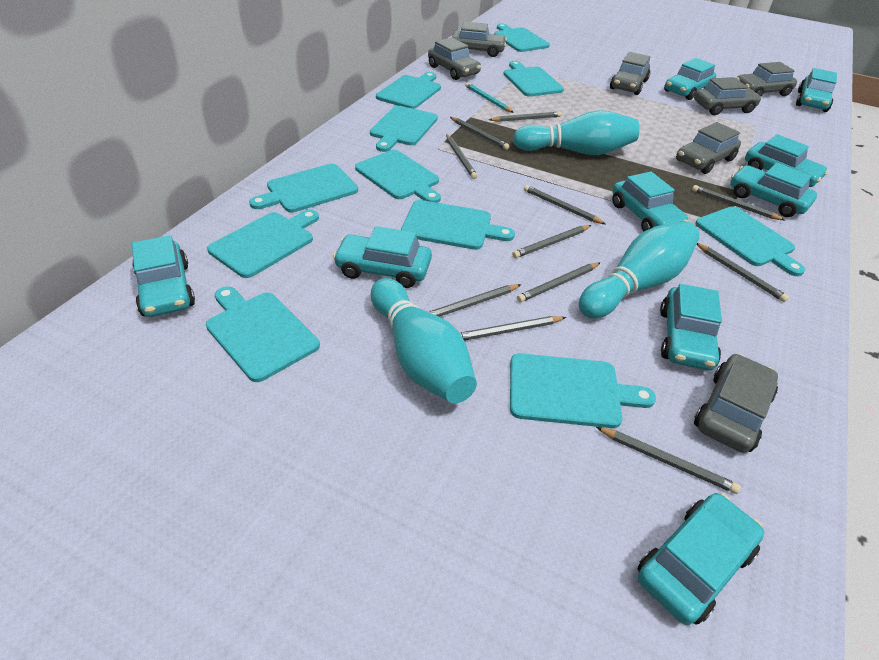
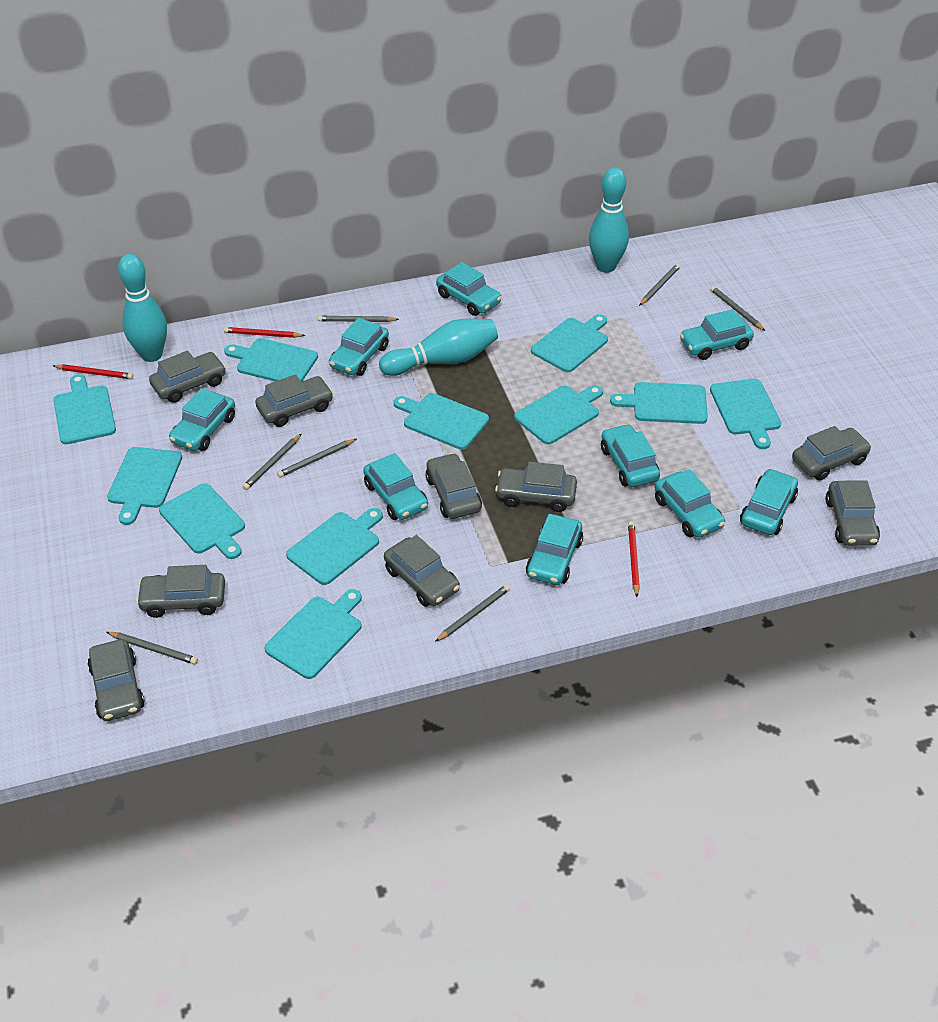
grey car: [428,37,481,80] [452,21,507,57] [610,52,651,95] [676,122,741,174] [694,77,762,115] [694,354,778,453] [736,62,797,96] = 7 -> [88,639,145,721] [136,565,225,618] [149,351,226,403] [255,374,333,427] [384,535,460,607] [426,453,482,519] [495,462,577,512] [792,426,871,481] [826,480,880,546] = 9
grey pencil: [429,284,521,317] [446,134,477,179] [450,117,509,150] [460,316,566,341] [489,111,562,122] [512,225,592,258] [517,262,601,302] [524,185,606,224] [596,427,740,494] [692,185,785,220] [697,243,789,302] = 11 -> [106,632,198,664] [242,434,301,490] [277,439,356,478] [317,316,399,322] [435,584,510,642] [639,264,680,306] [710,286,765,331] = 7
red pencil: none = 0 -> [53,364,133,379] [224,327,305,338] [628,521,640,597] = 3
turquoise pencil: [465,82,514,113] = 1 -> none = 0

